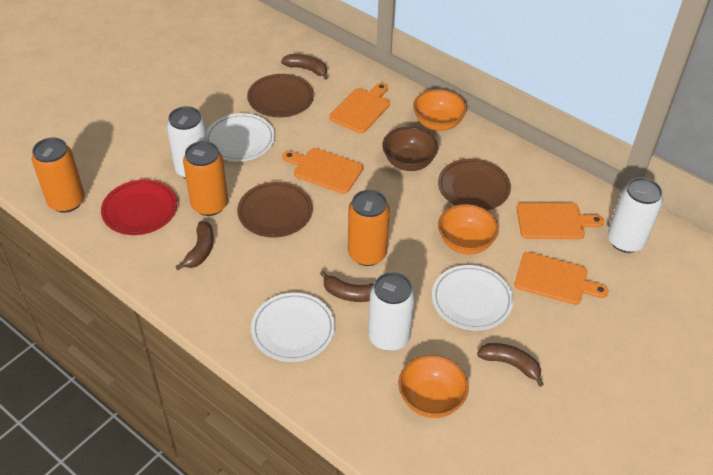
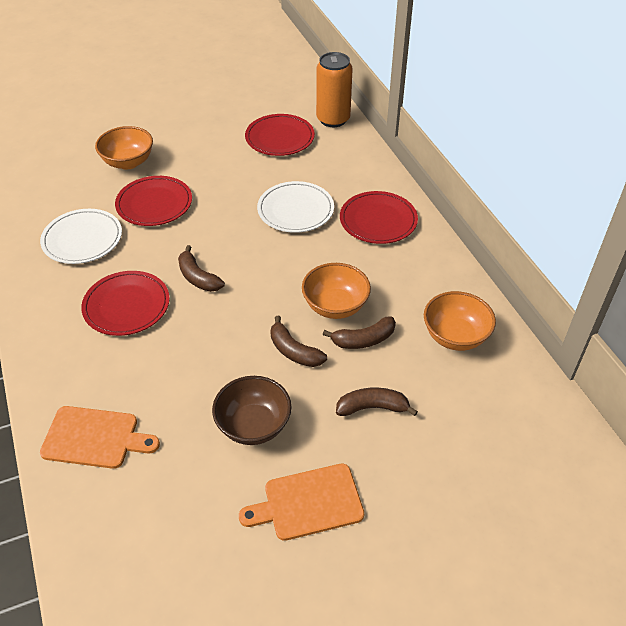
brown plate: [237,182,313,238] [247,74,314,118] [438,158,511,210] = 3 -> none = 0
orange can: [32,138,85,213] [183,141,228,216] [348,190,390,266] = 3 -> [316,52,352,127] = 1
orange cutting board: [282,148,363,194] [329,83,390,133] [514,252,609,305] [517,203,604,239] = 4 -> [40,406,160,469] [239,464,364,541] = 2
red plate: [101,180,177,235] = 1 -> [81,271,170,336] [115,176,192,226] [245,114,315,156] [340,191,418,244] = 4
white can: [167,106,208,179] [368,272,415,351] [608,177,663,253] = 3 -> none = 0
white plate: [207,113,275,161] [251,293,335,362] [432,265,513,330] = 3 -> [40,209,122,264] [257,181,334,233] = 2

